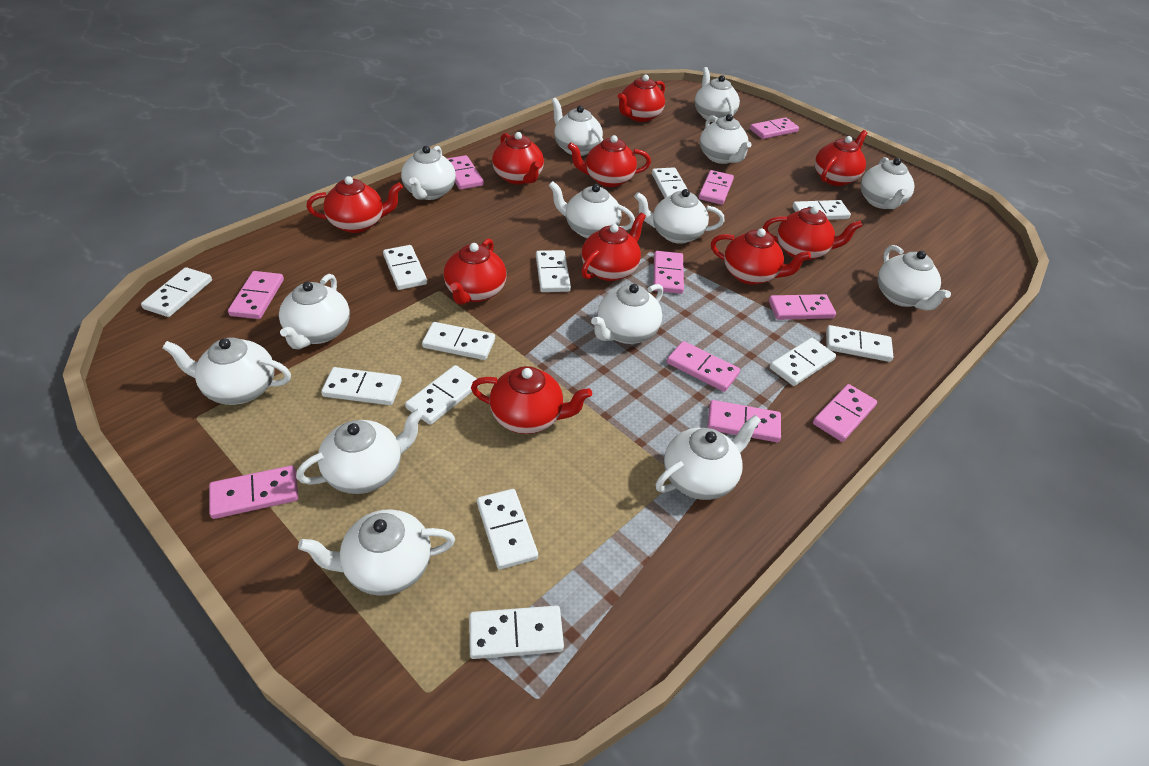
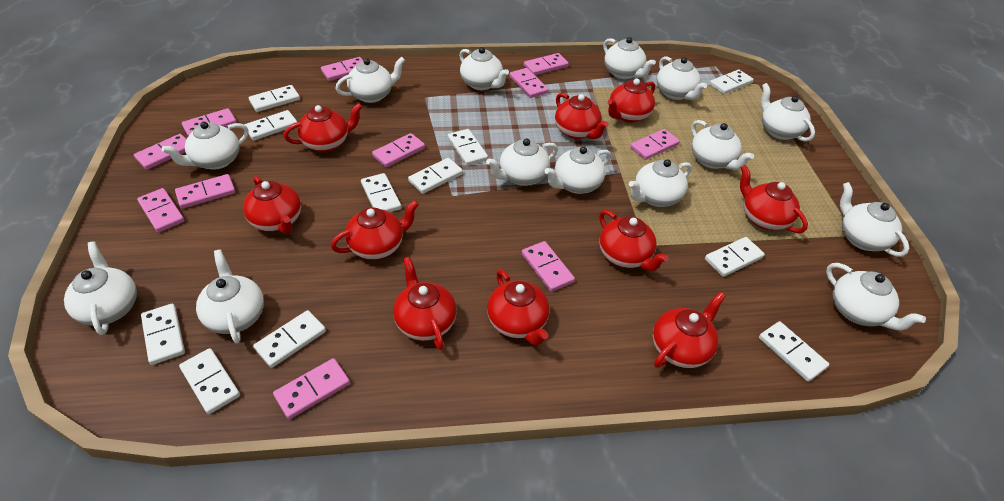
pink domino: [209,465,298,519] [228,271,284,319] [447,155,484,190] [653,251,684,294] [667,341,740,392] [699,170,734,205] [708,400,781,442] [750,117,799,139] [769,294,836,320] [813,384,877,442] = 10 -> [134,134,186,170] [137,188,184,233] [175,174,235,209] [182,108,237,136] [273,358,350,419] [321,57,363,81] [372,133,425,167] [509,68,549,98] [522,241,575,292] [524,53,569,75] [630,129,680,160] = 11
white domino: [141,267,212,317] [321,367,402,405] [383,245,427,290] [405,365,480,425] [422,322,495,360] [469,606,564,659] [477,489,538,570] [536,250,571,292] [652,167,687,198] [770,338,836,386] [792,200,851,220] [826,325,893,362] = 12 -> [141,304,185,365] [179,348,240,414] [244,110,297,141] [249,85,300,112] [253,310,326,368] [361,173,401,212] [408,158,463,194] [448,129,488,166] [705,237,765,277] [709,69,753,94] [759,321,829,382] = 11

